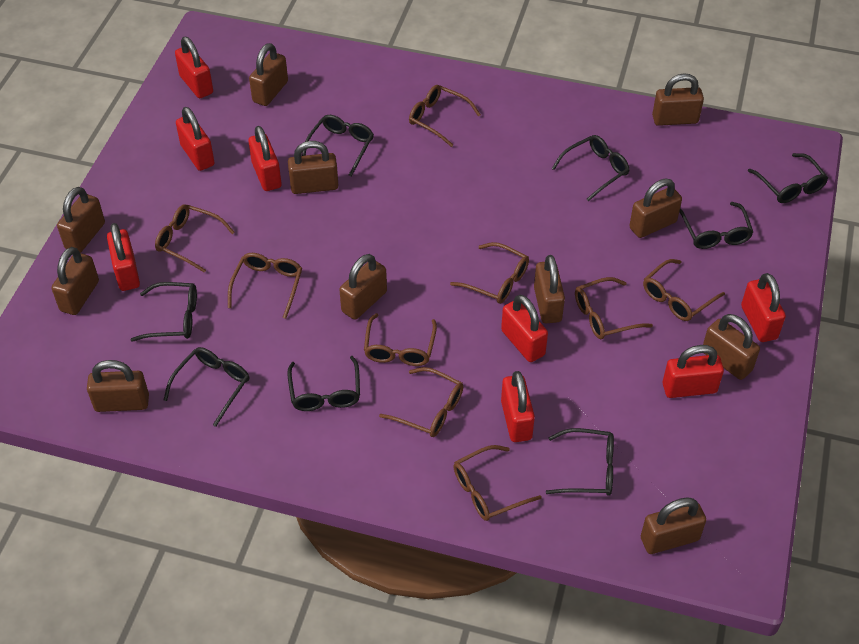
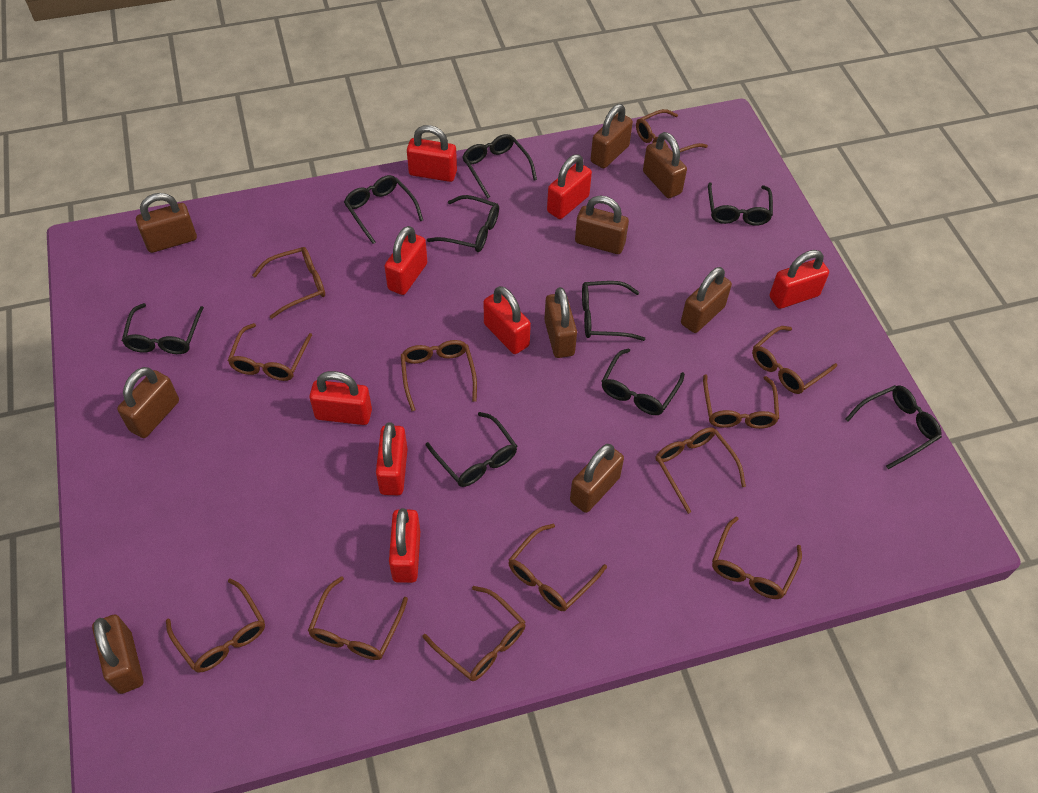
black glasses: [131,282,197,342] [164,347,249,427] [287,356,360,411] [302,115,374,177] [546,428,614,496] [552,135,629,201] [679,202,753,249] [748,153,828,203] = 8 -> [122,303,204,354] [344,175,423,244] [426,412,517,487] [427,195,499,252] [462,134,537,199] [582,281,645,341] [601,348,685,415] [708,182,773,226] [845,385,942,469] = 9
brown glasses: [155,204,234,273] [228,253,302,319] [364,313,437,366] [379,367,463,437] [409,85,481,147] [450,242,529,304] [453,445,542,521] [575,277,653,340] [643,259,725,321] = 9 -> [166,578,265,672] [228,323,312,381] [252,247,325,319] [308,576,408,660] [401,340,477,411] [423,586,525,681] [508,524,607,611] [636,109,708,152] [655,427,746,514] [703,374,779,429] [712,516,802,599] [752,326,837,394] = 12
brown padlock: [52,247,99,315] [57,187,105,253] [87,360,149,412] [249,43,288,106] [288,141,338,194] [339,254,387,320] [534,255,565,324] [629,179,682,238] [641,497,706,554] [652,73,704,126] [703,314,760,380] = 11 -> [92,615,143,694] [117,367,179,438] [136,193,197,253] [544,287,577,358] [570,444,624,513] [575,196,629,254] [591,104,633,168] [643,132,687,198] [681,267,732,333] = 9

